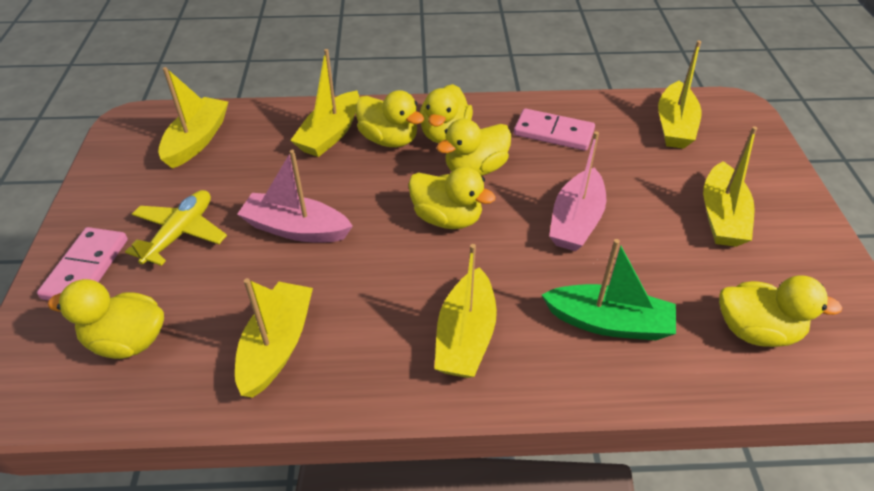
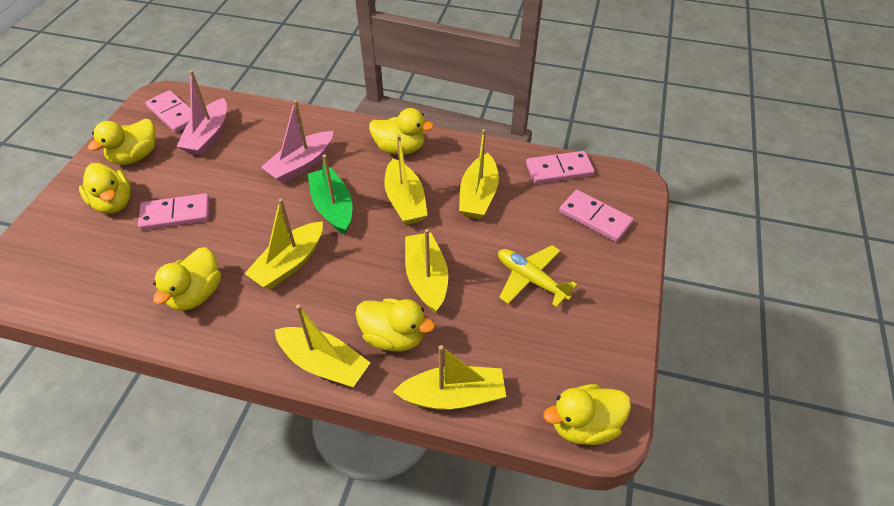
pink domino: [37,227,128,301] [514,109,595,151] = 2 -> [138,193,210,230] [145,90,191,133] [526,151,595,184] [559,190,634,242] = 4

